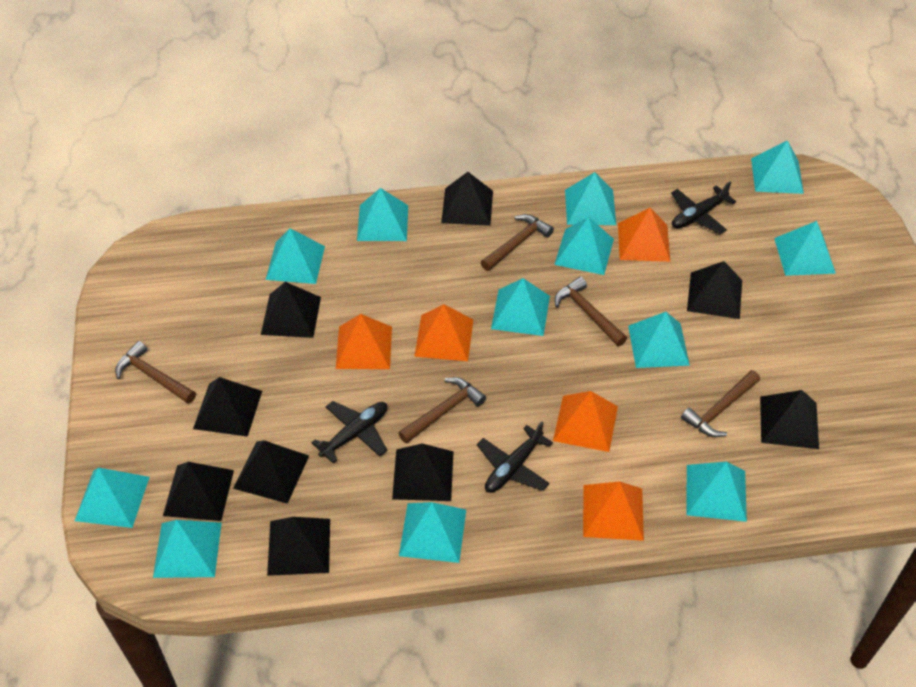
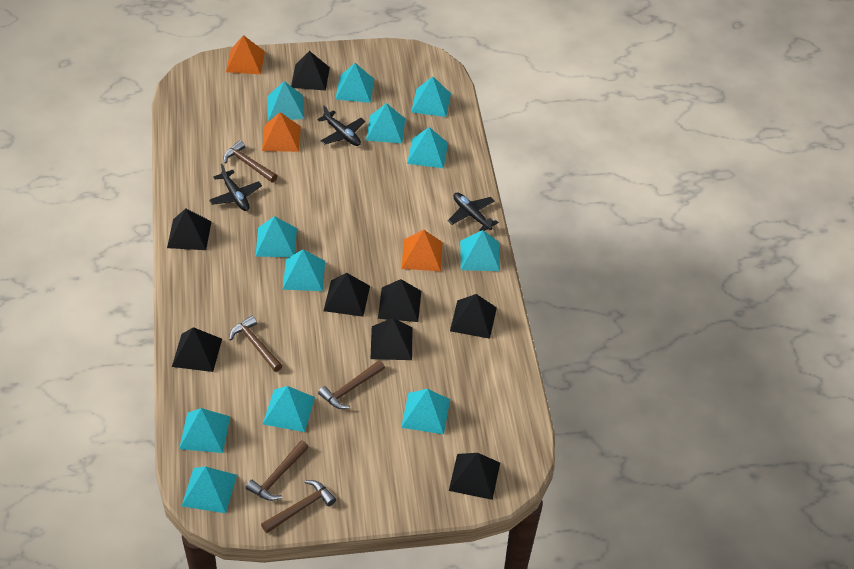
black pyramid: [163,462,234,521] [193,377,262,437] [233,440,309,504] [261,282,321,338] [267,517,330,576] [392,444,454,501] [441,172,493,226] [687,261,742,319] [760,390,819,449] = 9 -> [167,209,212,250] [172,327,222,372] [291,51,330,91] [324,273,370,317] [370,318,413,360] [378,279,421,322] [449,453,500,500] [450,294,497,339] = 8
orange pyramid: [336,314,392,369] [414,304,473,361] [553,391,618,452] [583,482,644,541] [618,208,670,262] = 5 -> [226,35,265,74] [262,112,301,152] [402,229,443,271] = 3

